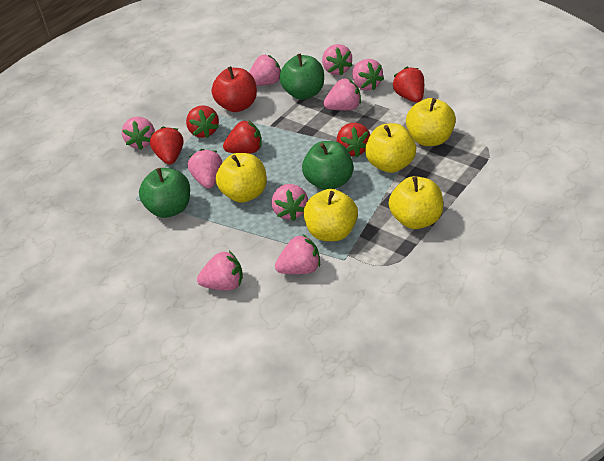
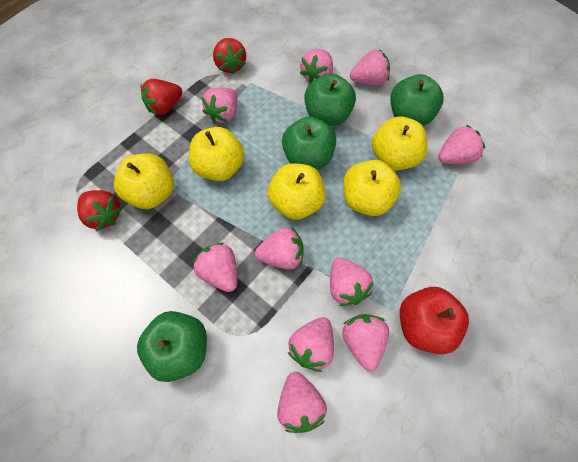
green apple: [139,168,190,218] [279,54,324,100] [302,141,353,190] = 3 -> [137,311,207,382] [282,116,336,169] [304,74,356,126] [391,74,444,126] = 4
pink strawberry: [122,117,155,150] [188,149,222,189] [197,251,243,290] [249,55,281,86] [272,184,308,221] [275,235,320,274] [322,44,352,76] [323,78,361,111] [352,59,384,91] = 9 -> [193,242,237,292] [202,87,237,124] [255,227,304,269] [277,372,327,433] [288,317,334,372] [300,49,333,83] [330,258,374,306] [342,314,389,371] [350,49,390,85] [438,125,485,164] = 10
red strawberry: [150,127,183,165] [186,105,219,138] [223,120,262,154] [337,123,370,158] [393,67,424,103] = 5 -> [77,190,122,231] [141,79,182,115] [213,38,246,74] = 3

